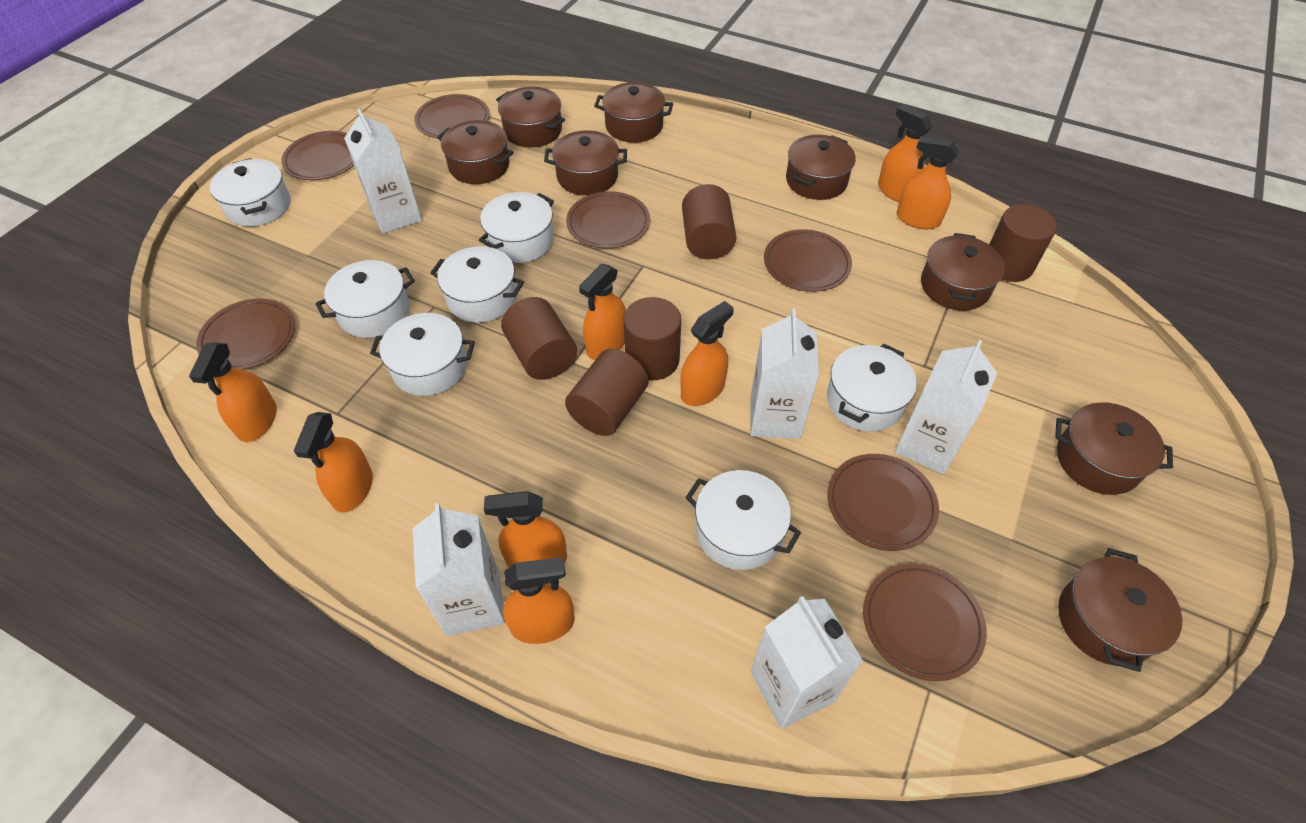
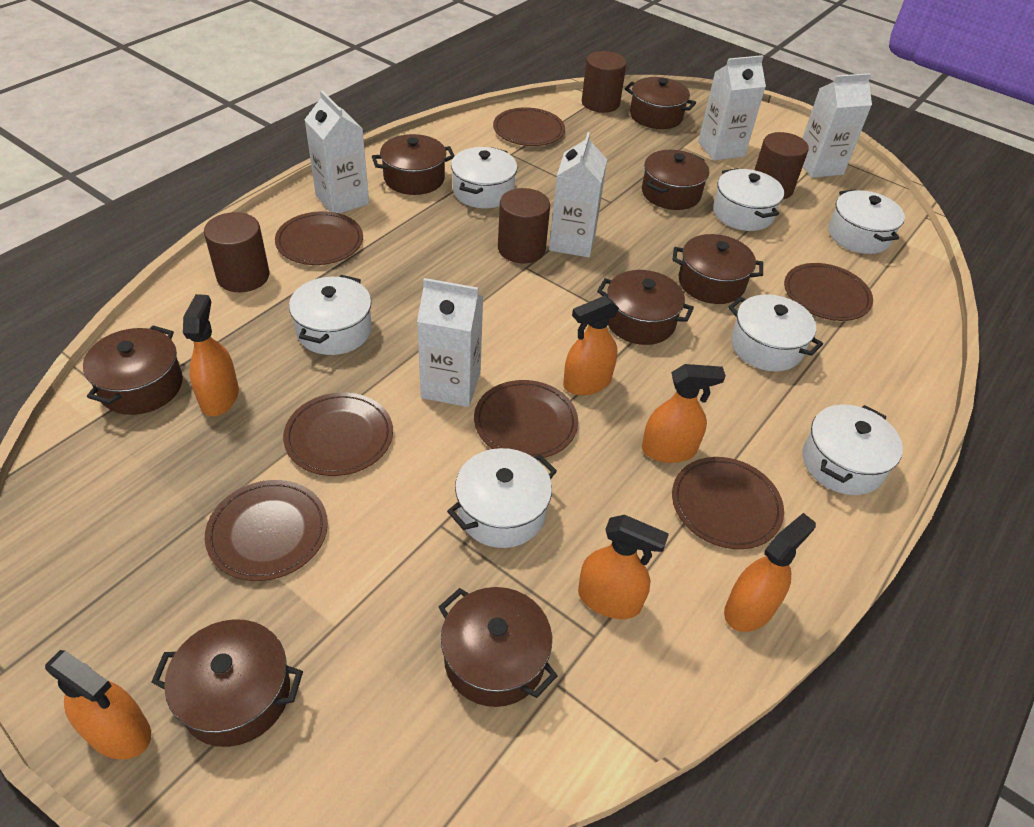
brown cylinder: [501,297,577,380] [565,349,648,436] [623,297,681,380] [682,184,736,259] [989,204,1057,282] = 5 -> [204,212,269,292] [498,188,550,263] [582,51,626,113] [754,132,809,199] = 4
orange spray bottle: [189,342,277,442] [294,412,373,513] [484,491,567,567] [503,557,575,644] [579,264,626,360] [681,301,734,406] [878,104,932,202] [896,136,958,229] = 8 -> [45,650,151,760] [183,294,239,416] [563,296,619,395] [578,515,669,619] [642,364,726,463] [724,513,816,632] = 6

